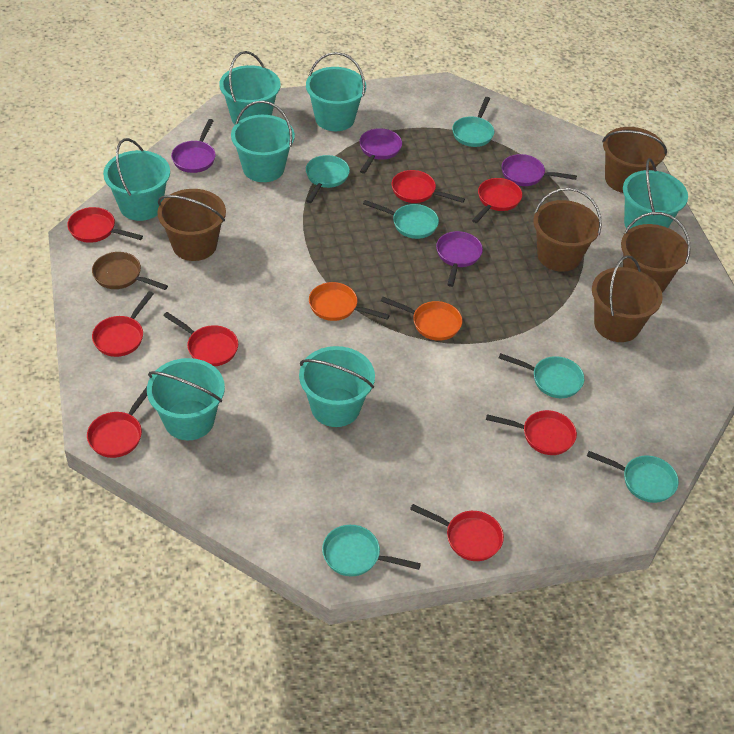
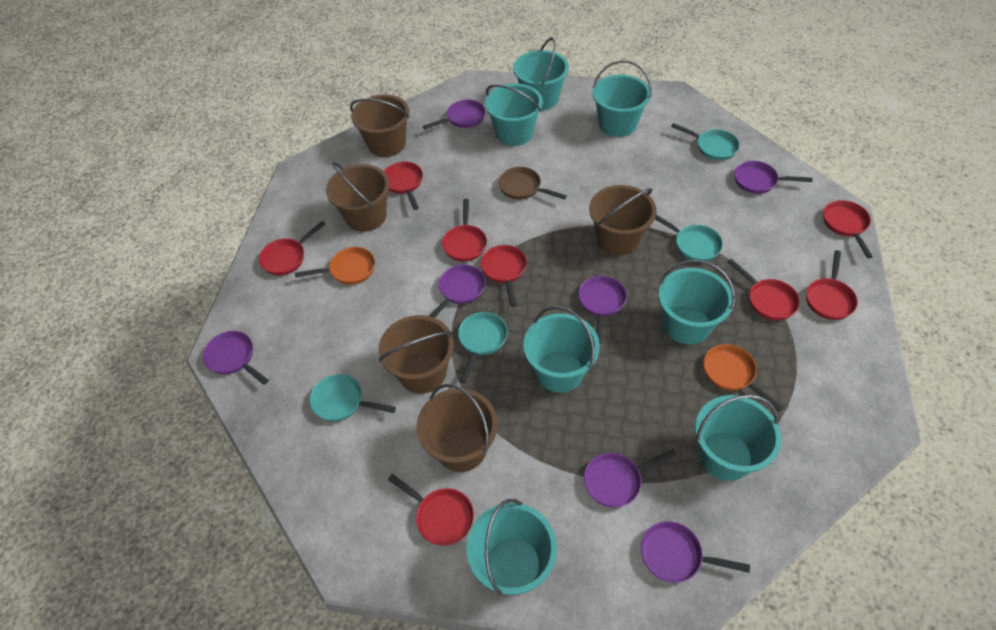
purple pan: [171,119,216,173] [359,128,402,174] [436,231,483,287] [502,154,577,186] = 4 -> [203,331,269,385] [423,100,485,129] [430,265,486,318] [579,276,627,343] [584,449,677,508] [641,521,750,583] [734,161,813,194] = 7
turquoise pan: [306,155,350,203] [322,525,421,577] [363,200,439,239] [452,97,494,147] [499,353,584,398] [587,451,679,503] = 6 -> [310,374,396,421] [458,312,508,383] [655,215,723,261] [671,123,740,160] = 4

